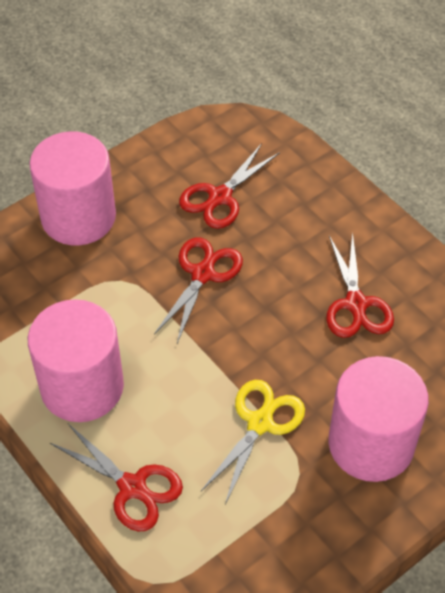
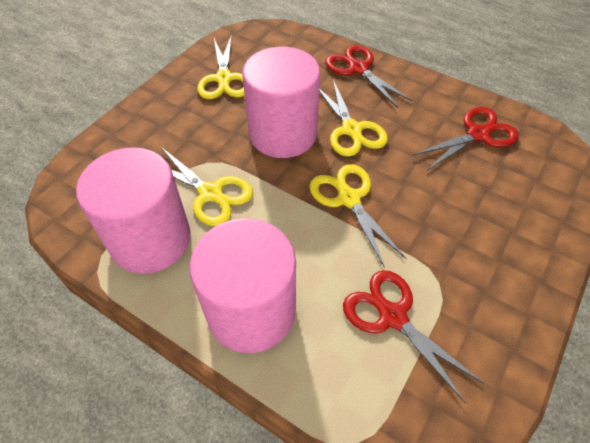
red scissors: [50,424,183,532] [154,237,243,343] [179,143,280,229] [326,232,394,338] = 4 -> [325,45,413,108] [343,270,484,403] [413,107,519,170] = 3
yellow scissors: [201,380,305,504] = 1 -> [161,147,253,226] [197,35,245,99] [309,164,407,268] [319,80,388,157] = 4

